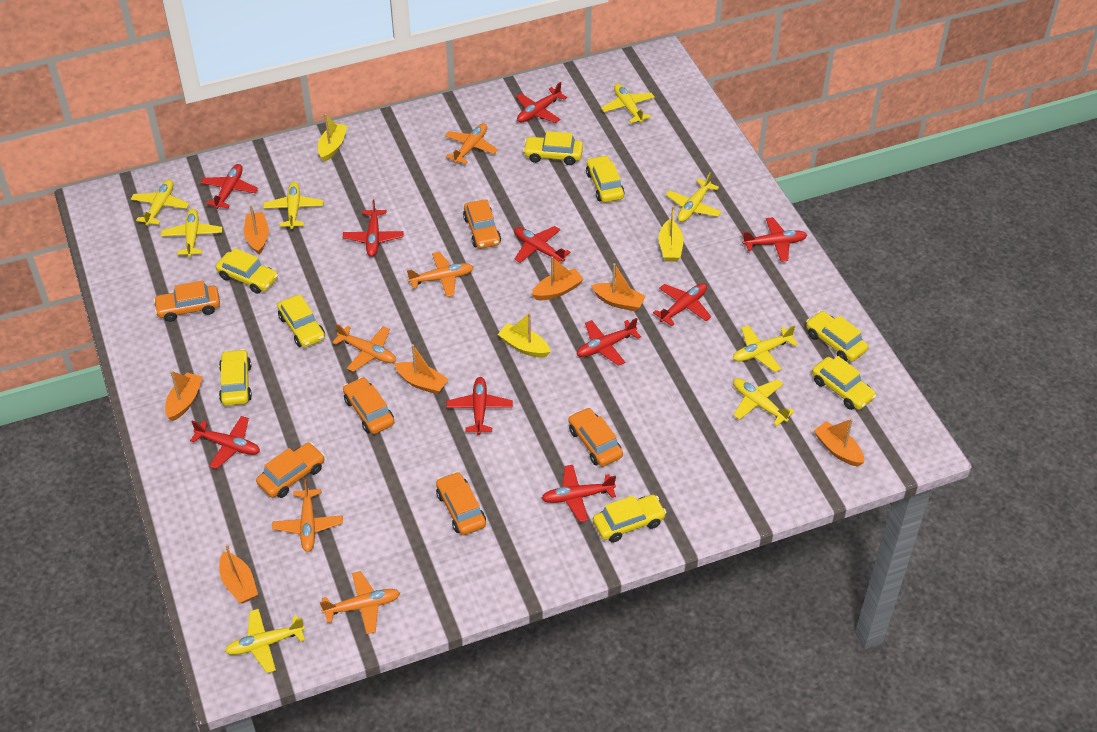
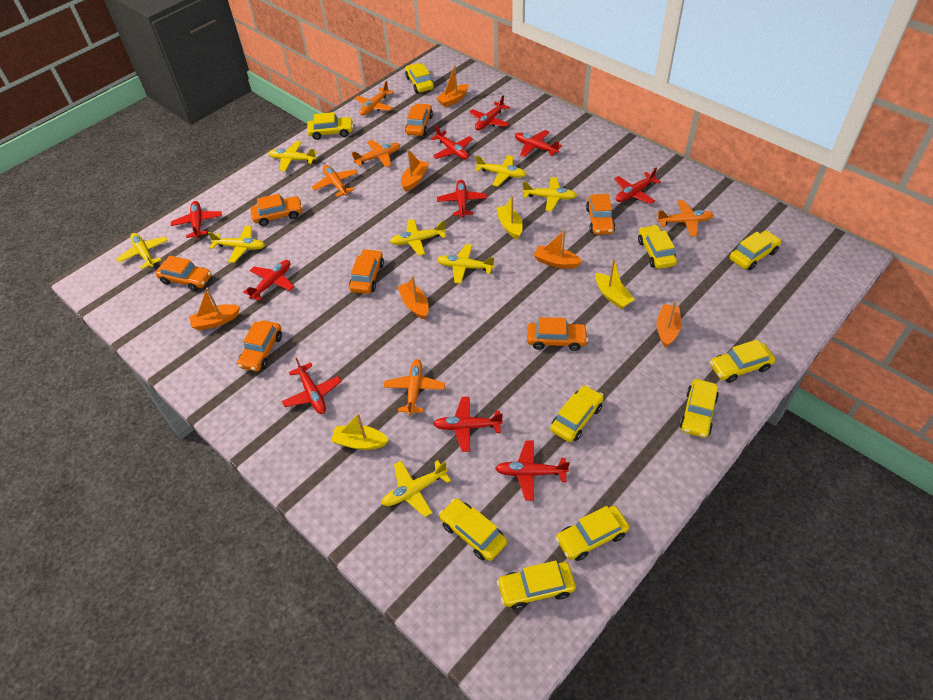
orange boat: [165,371,203,421] [219,544,258,604] [244,205,269,255] [395,344,449,394] [532,256,584,300] [591,263,646,311] [814,418,864,466] = 7 -> [189,287,240,330] [398,276,429,319] [401,149,429,192] [436,65,468,107] [534,230,583,269] [657,301,681,347] = 6
orange car: [153,280,220,322] [256,443,325,498] [343,377,394,434] [436,472,486,535] [463,199,501,249] [568,407,623,467] = 6 -> [155,256,212,291] [237,320,282,371] [250,194,303,226] [349,249,384,294] [405,103,433,136] [527,317,588,351] [586,194,615,235] = 7
yellow car: [216,248,278,294] [219,349,252,406] [277,295,325,348] [523,131,583,165] [586,155,625,202] [593,495,667,542] [806,311,868,362] [812,356,876,410] = 8 -> [307,112,353,140] [405,63,434,93] [439,498,507,561] [497,561,576,610] [550,385,604,442] [556,506,629,561] [638,225,677,269] [680,379,719,438] [710,340,775,383] [730,230,781,270] = 10

